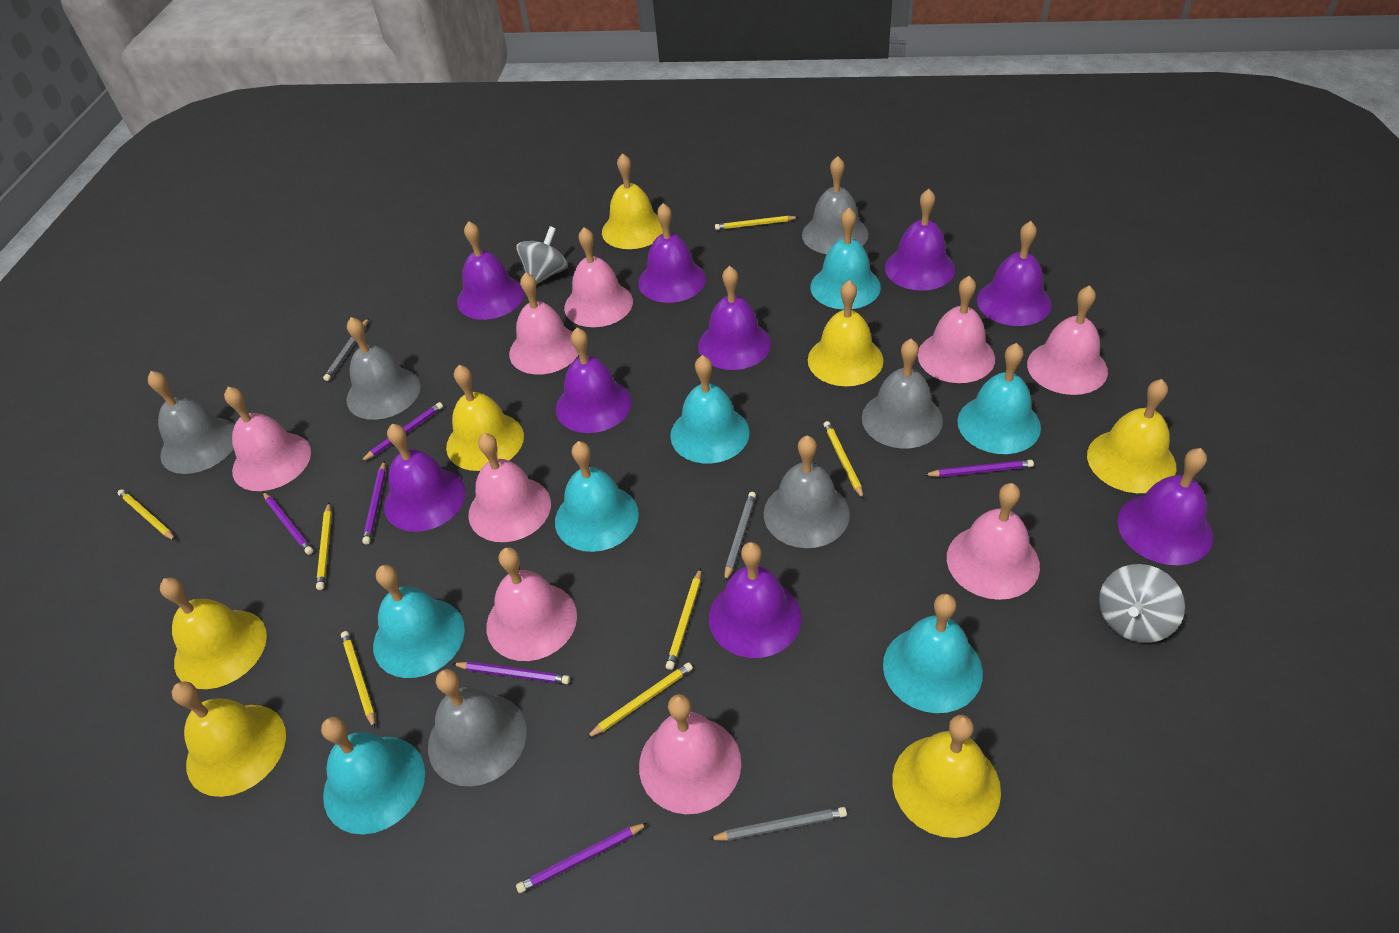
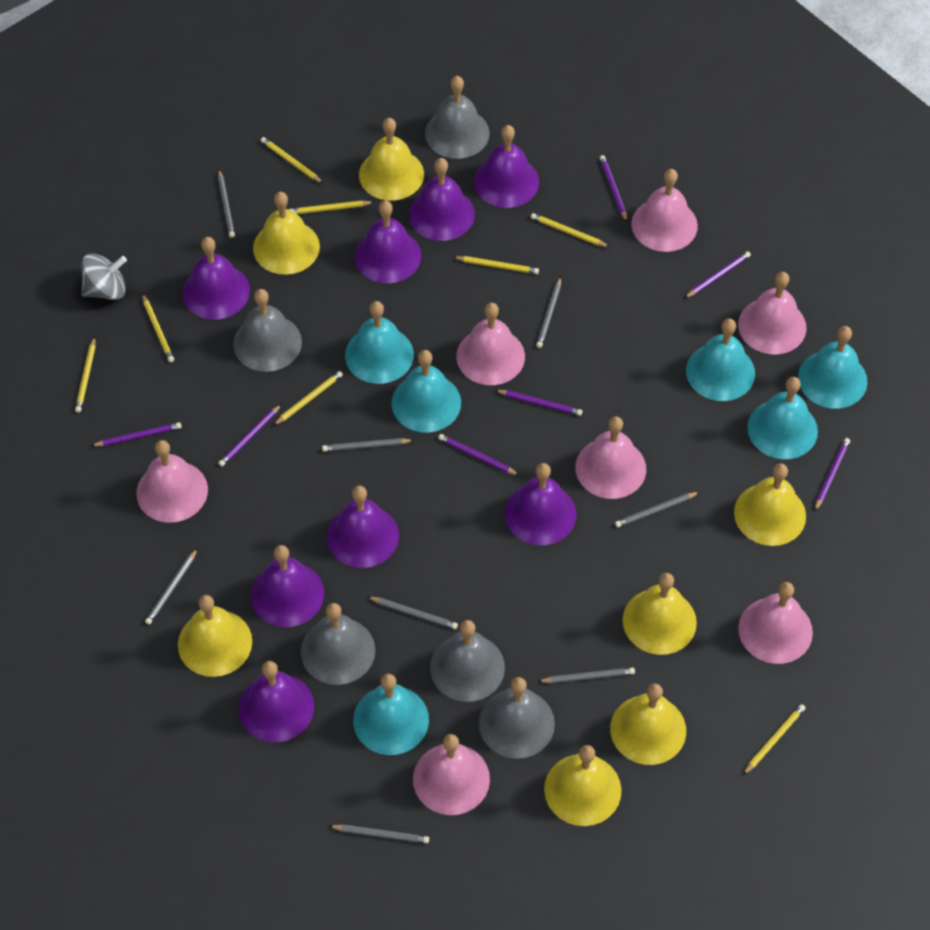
grey bell: [148,371,235,474] [346,317,421,420] [428,669,527,786] [764,435,850,548] [802,156,868,254] [862,339,943,449] = 6 -> [233,289,302,372] [301,603,375,685] [425,76,490,159] [430,620,505,702] [479,677,555,759] = 5
grey pencil: [323,318,369,381] [708,807,847,841] [724,492,756,582] = 3 -> [145,548,198,625] [218,169,235,238] [322,438,414,452] [329,824,429,843] [368,597,458,629] [536,277,561,348] [538,668,635,683] [615,492,699,528] = 8
grey spinning top: [516,226,568,284] [1099,564,1185,643] = 2 -> [81,254,127,300] = 1
pink bell: [224,387,311,491] [468,433,551,542] [486,547,577,661] [509,272,578,375] [564,227,633,327] [639,694,741,814] [918,276,995,383] [947,483,1040,600] [1027,285,1108,395] = 9 -> [136,440,208,523] [413,734,490,815] [456,303,525,385] [575,416,646,499] [631,169,698,252] [738,272,807,355] [738,582,813,664] = 7
purple bell: [384,424,466,532] [457,221,524,320] [556,328,632,433] [638,203,706,303] [698,266,771,370] [709,542,802,658] [885,189,955,291] [977,221,1052,326] [1117,448,1213,565] = 9 -> [182,237,250,320] [239,661,314,742] [251,545,324,627] [327,485,399,568] [354,200,421,283] [409,158,475,241] [474,125,539,208] [505,463,577,545] = 8
purple pencil: [263,492,313,555] [360,402,443,462] [362,461,386,544] [452,662,570,684] [516,823,648,893] [924,460,1034,477] = 6 -> [91,422,182,446] [218,404,281,467] [438,434,520,476] [495,390,583,416] [600,155,627,222] [685,251,751,298] [815,438,850,511] = 7
turquoise bell: [321,717,425,834] [373,565,465,678] [555,441,639,552] [670,355,749,463] [810,208,881,310] [883,594,983,713] [957,343,1041,454] = 7 -> [345,301,414,384] [353,674,429,755] [392,350,461,433] [686,318,755,401] [747,377,818,459] [798,326,868,409] = 6
yellow pencil: [118,489,176,541] [316,503,332,590] [341,631,375,729] [586,662,693,738] [666,568,701,670] [715,216,798,230] [823,421,864,500] = 7 -> [75,336,96,413] [142,293,174,362] [261,137,323,183] [273,371,343,426] [289,200,374,214] [453,256,539,274] [531,213,609,247] [743,704,806,775] = 8

